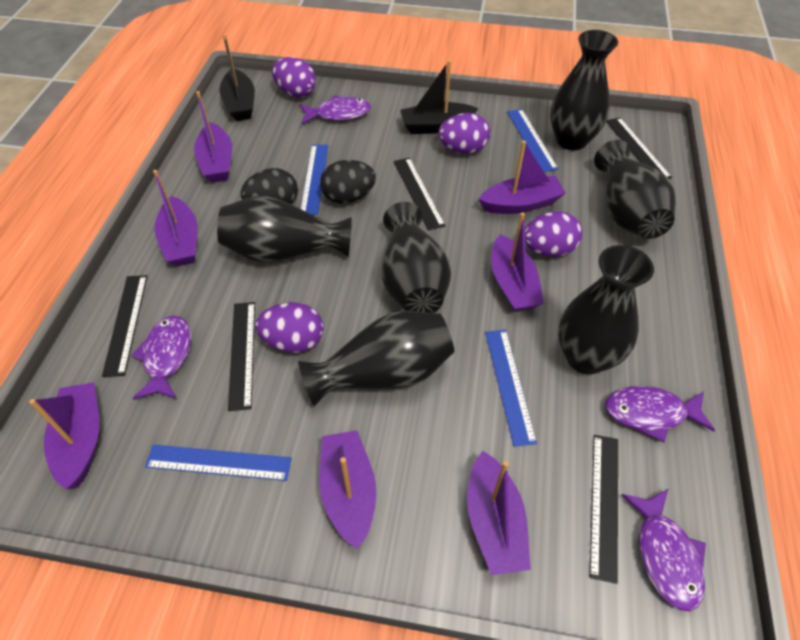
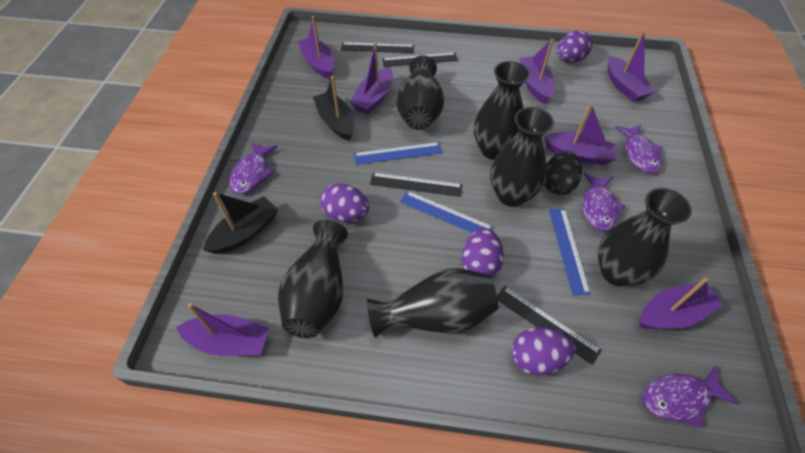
black egg: [241,168,298,205] [320,160,376,203] = 2 -> [544,151,582,195] = 1
black ruler: [102,275,147,377] [228,302,255,411] [394,158,446,230] [590,435,618,584] [606,117,672,179] = 5 -> [341,42,414,53] [370,173,462,197] [382,52,458,67] [497,286,602,365] = 4
blue ruler: [145,445,292,481] [301,145,329,215] [485,330,537,447] [507,109,558,172] = 4 -> [354,142,442,165] [400,191,493,233] [549,208,591,295] = 3

